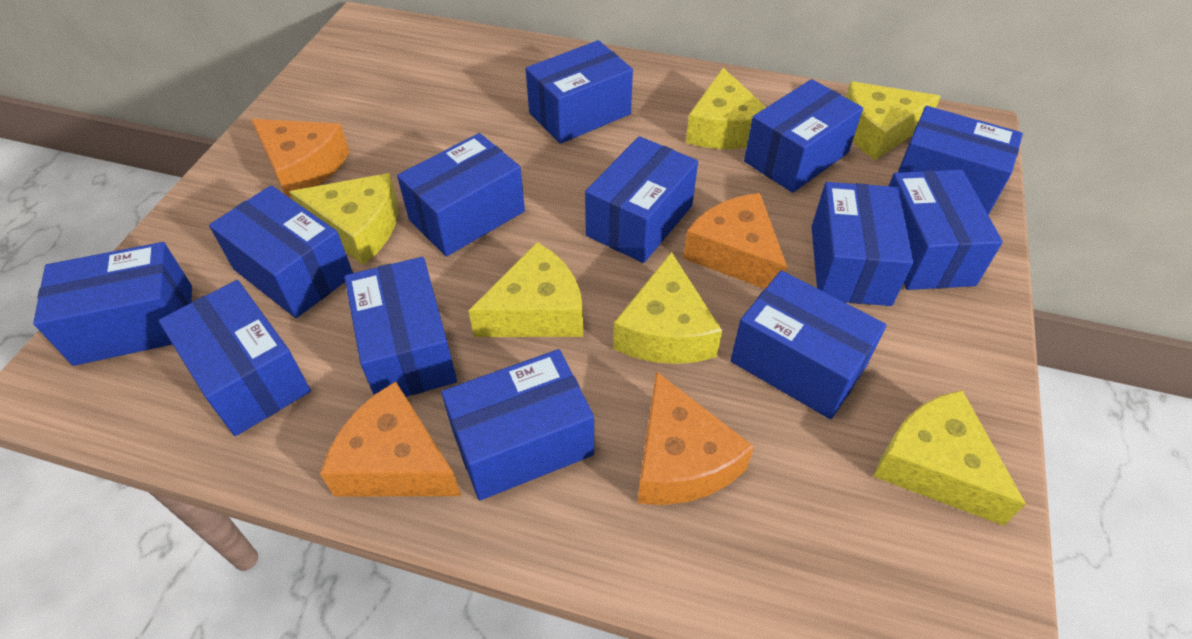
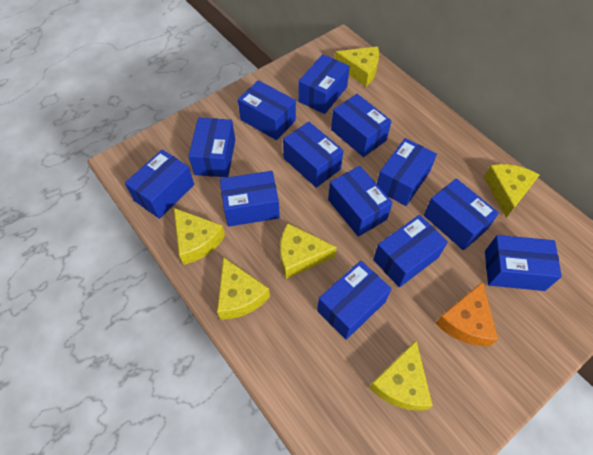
orange cheese: [251,119,349,199] [320,382,461,496] [638,371,754,505] [683,193,787,289] = 4 -> [435,282,498,346] = 1

